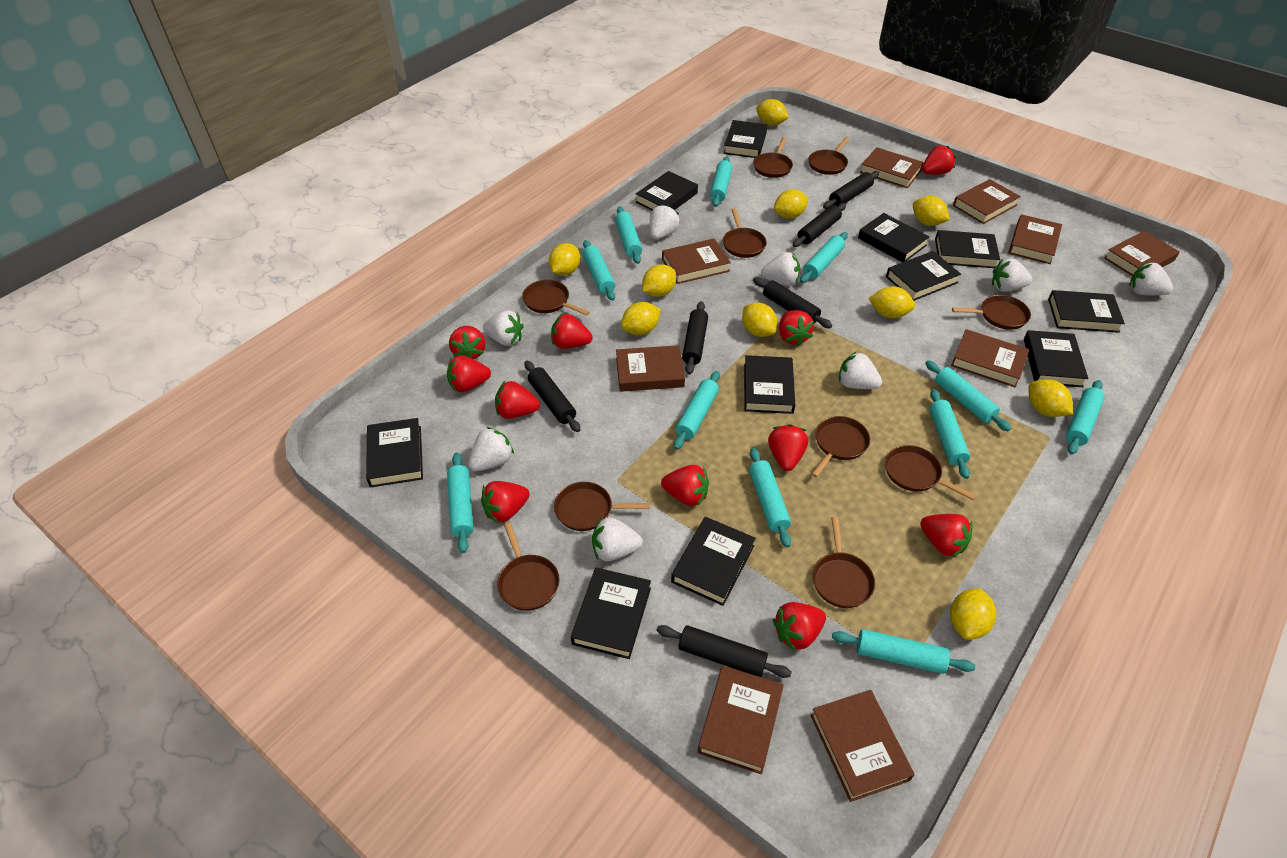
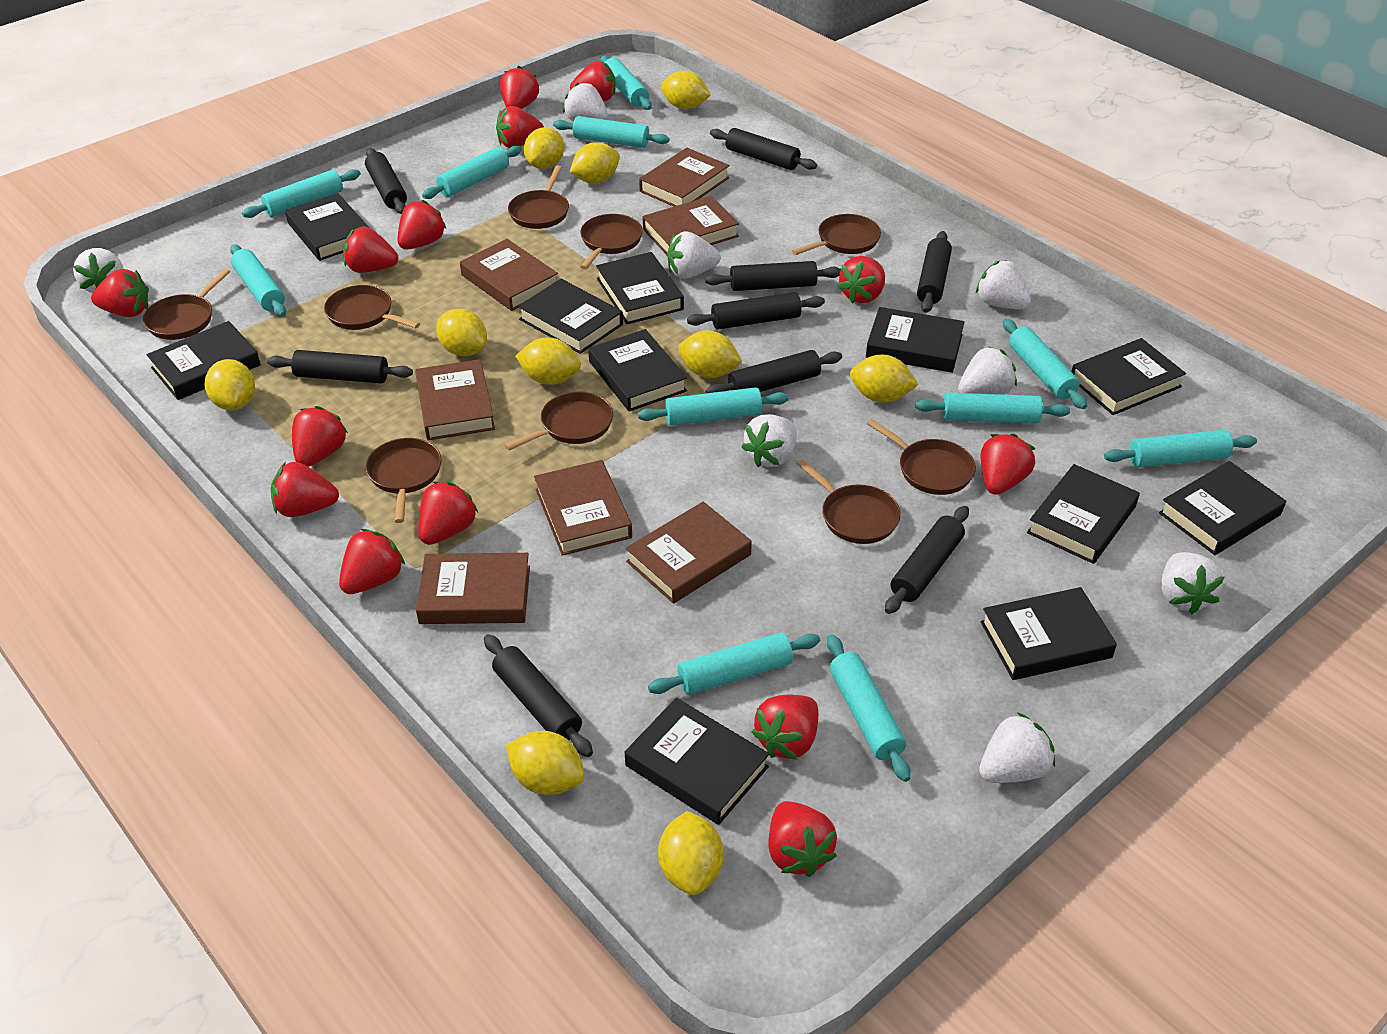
black rolling pin: [525,361,580,432] [656,625,792,678] [682,301,708,375] [753,277,832,328] [793,203,846,247] [823,171,879,209] = 6 -> [267,350,413,383] [365,148,407,214] [484,634,593,757] [687,292,825,330] [705,261,841,291] [705,350,842,393] [710,128,817,170] [885,506,969,614] [917,231,952,313] = 9
brown book: [616,345,685,392] [662,239,731,284] [698,666,784,774] [810,690,915,802] [860,147,924,188] [951,329,1029,387] [953,179,1021,224] [1008,214,1062,264] [1104,231,1180,276] = 9 -> [415,359,495,440] [416,553,530,624] [460,239,558,311] [534,460,632,556] [626,501,752,604] [639,148,729,207] [642,196,739,255] = 7
brown pan: [497,523,560,611] [522,280,590,316] [554,482,650,531] [723,208,767,258] [753,137,793,178] [808,137,850,175] [812,416,870,477] [813,517,875,608] [885,445,976,500] [952,295,1031,330] = 10 -> [143,269,230,340] [324,285,420,330] [366,438,442,523] [504,392,613,451] [508,166,569,229] [580,214,643,270] [792,214,881,255] [796,459,901,544] [867,419,976,495] = 9
red strawberry: [447,355,491,392] [449,326,485,359] [481,481,530,523] [495,381,540,419] [551,314,593,349] [661,465,709,506] [768,424,808,471] [773,602,826,651] [779,310,814,346] [920,514,973,557] [922,145,956,175] = 11 -> [91,269,149,317] [271,462,339,517] [292,406,348,467] [339,529,405,594] [343,226,398,273] [398,200,446,250] [418,482,478,545] [496,106,544,148] [500,66,539,109] [570,61,616,101] [752,695,818,760] [768,801,837,877] [837,256,885,304] [981,434,1035,495] = 14

